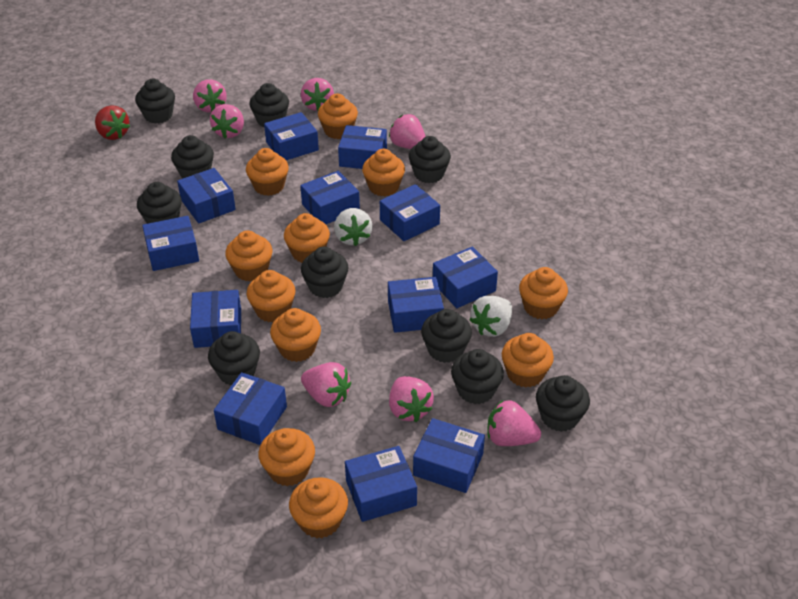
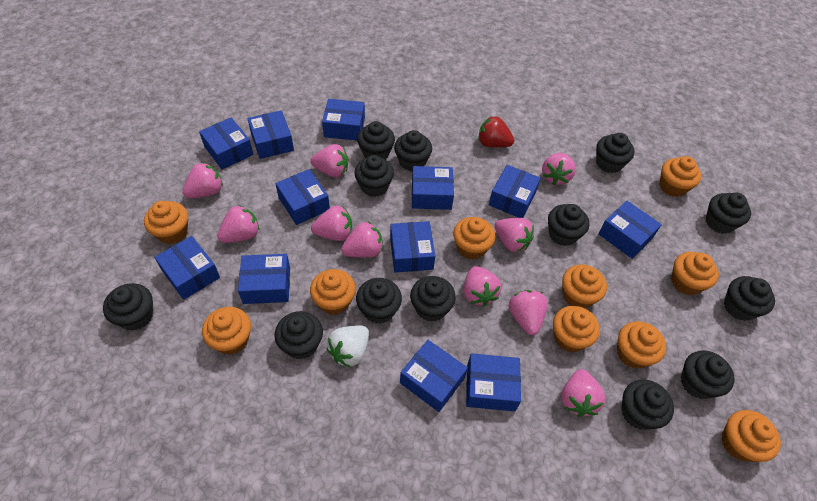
black cupcake: [135,79,175,124] [137,182,182,224] [171,135,214,179] [208,331,260,385] [249,83,289,127] [301,246,349,298] [409,136,451,183] [421,309,472,363] [451,349,504,404] [536,375,590,432] = 10 -> [103,283,153,331] [275,311,323,359] [354,155,394,197] [356,278,402,324] [357,121,395,160] [394,130,432,171] [410,276,456,322] [548,204,589,246] [596,133,635,173] [621,379,674,430] [681,350,735,399] [706,193,751,234] [724,276,775,321] = 13
orange cupcake: [225,230,272,281] [246,148,289,196] [246,270,295,322] [258,428,315,486] [270,308,321,362] [284,213,330,263] [289,477,348,538] [318,94,358,139] [362,149,405,196] [502,333,554,388] [519,267,568,319] = 11 -> [144,201,188,244] [202,307,251,355] [310,269,356,315] [453,217,495,260] [553,306,600,352] [562,265,607,308] [617,321,666,369] [659,156,701,197] [671,252,719,295] [721,410,781,462] = 10
pink strawberry: [193,79,227,113] [210,104,244,139] [301,78,334,111] [301,362,351,407] [389,114,426,149] [389,376,434,422] [487,400,541,446] = 7 -> [182,162,223,198] [217,205,259,243] [311,144,348,178] [311,206,352,241] [341,222,383,258] [464,266,501,307] [494,218,534,252] [509,290,548,335] [542,153,576,185] [561,369,606,417] = 10
white strawberry: [334,208,373,246] [470,296,512,337] = 2 -> [326,325,369,368] = 1

